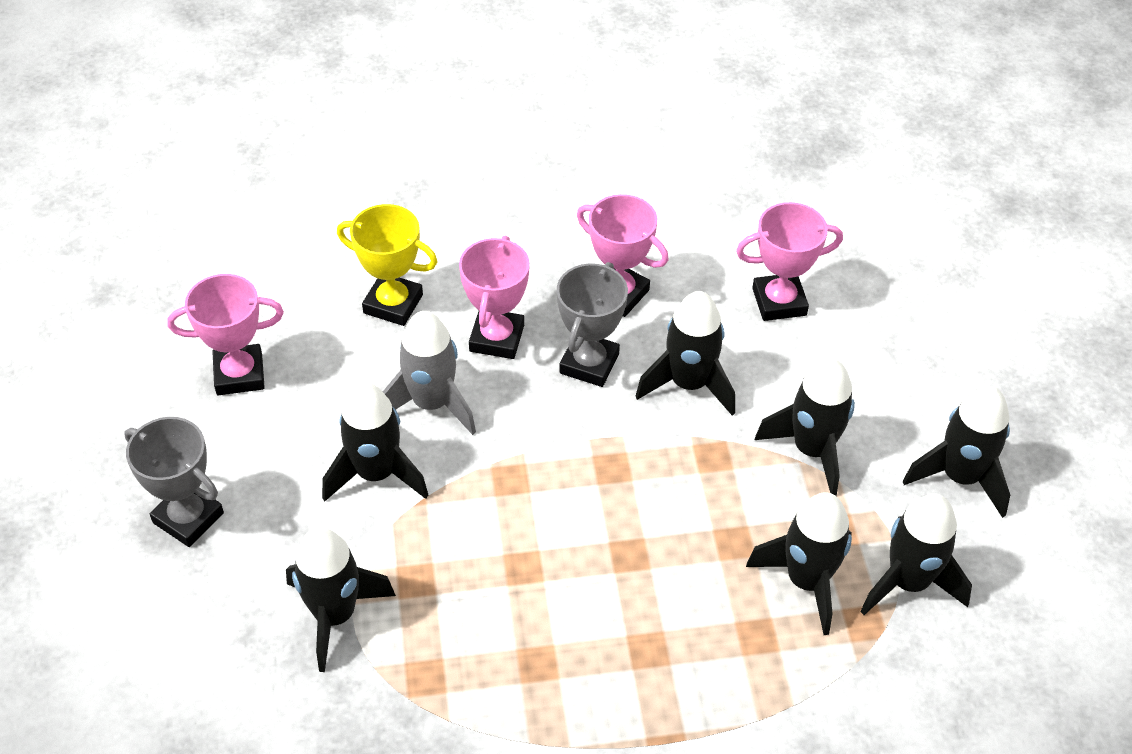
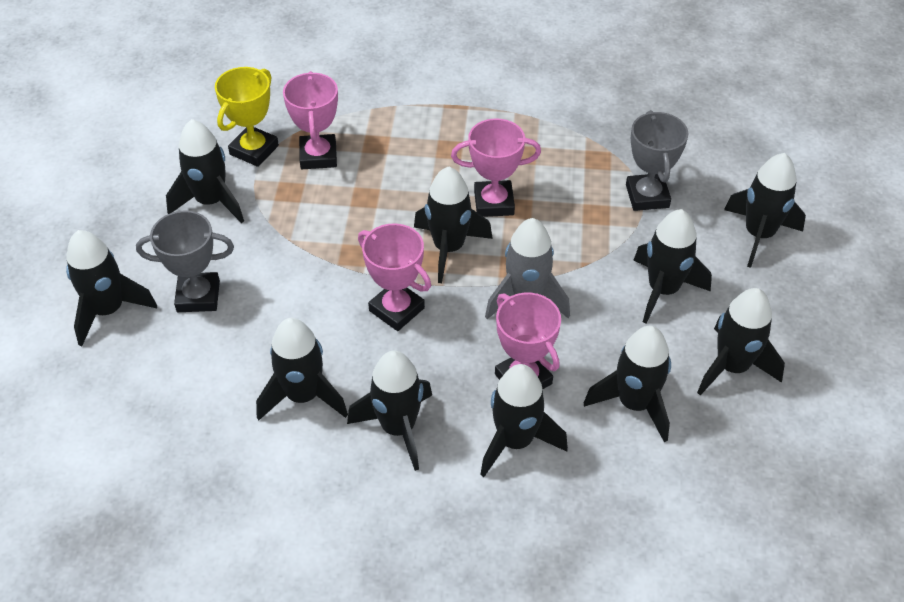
black rocket: [286,527,396,672] [322,382,428,502] [636,291,735,416] [746,492,852,635] [755,358,855,496] [860,494,972,615] [903,386,1010,518] = 7 -> [66,230,157,346] [166,119,244,223] [256,318,348,420] [347,350,432,471] [414,166,493,283] [480,364,568,477] [584,326,671,442] [633,209,712,324] [697,288,785,395] [724,153,806,268] = 10

